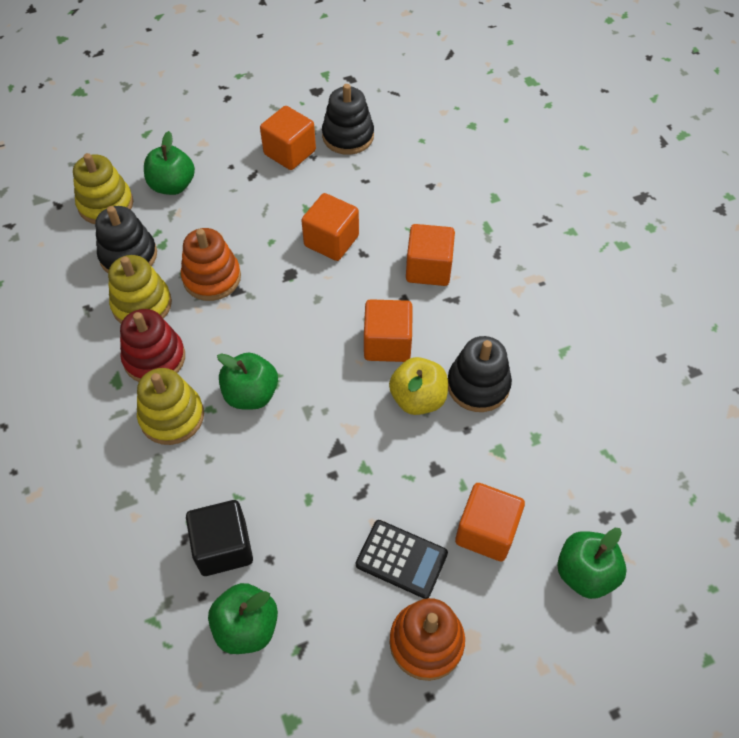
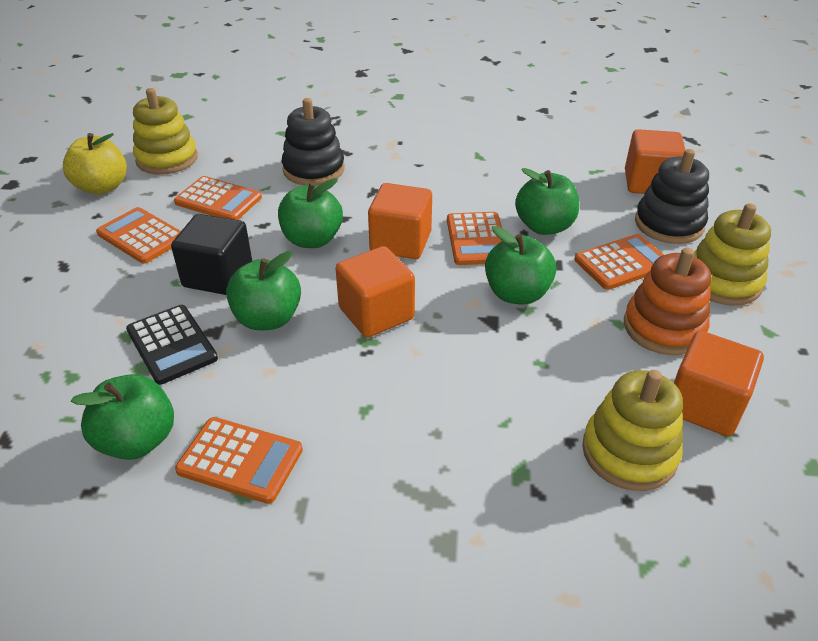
black stacking toy: [95,206,157,273] [322,84,374,155] [448,336,512,412] = 3 -> [282,98,345,186] [635,149,709,244] = 2
green apple: [144,131,195,195] [208,583,278,654] [217,352,278,410] [557,528,626,599] = 4 -> [71,374,174,460] [226,251,301,330] [278,178,343,248] [485,226,556,305] [515,168,579,235] = 5
orange calculator: none = 0 -> [96,207,181,264] [174,176,262,220] [175,417,303,504] [447,212,502,265] [574,234,664,290] = 5
orange cube: [260,106,316,170] [301,193,359,261] [364,299,413,362] [406,224,455,286] [455,483,525,562] = 5 -> [335,246,415,338] [368,183,432,259] [625,129,686,194] [674,331,764,436] = 4
orange stacking toy: [181,228,241,301] [390,598,465,681] = 2 -> [624,248,711,355] = 1
red stacking toy: [120,309,185,382] = 1 -> none = 0

